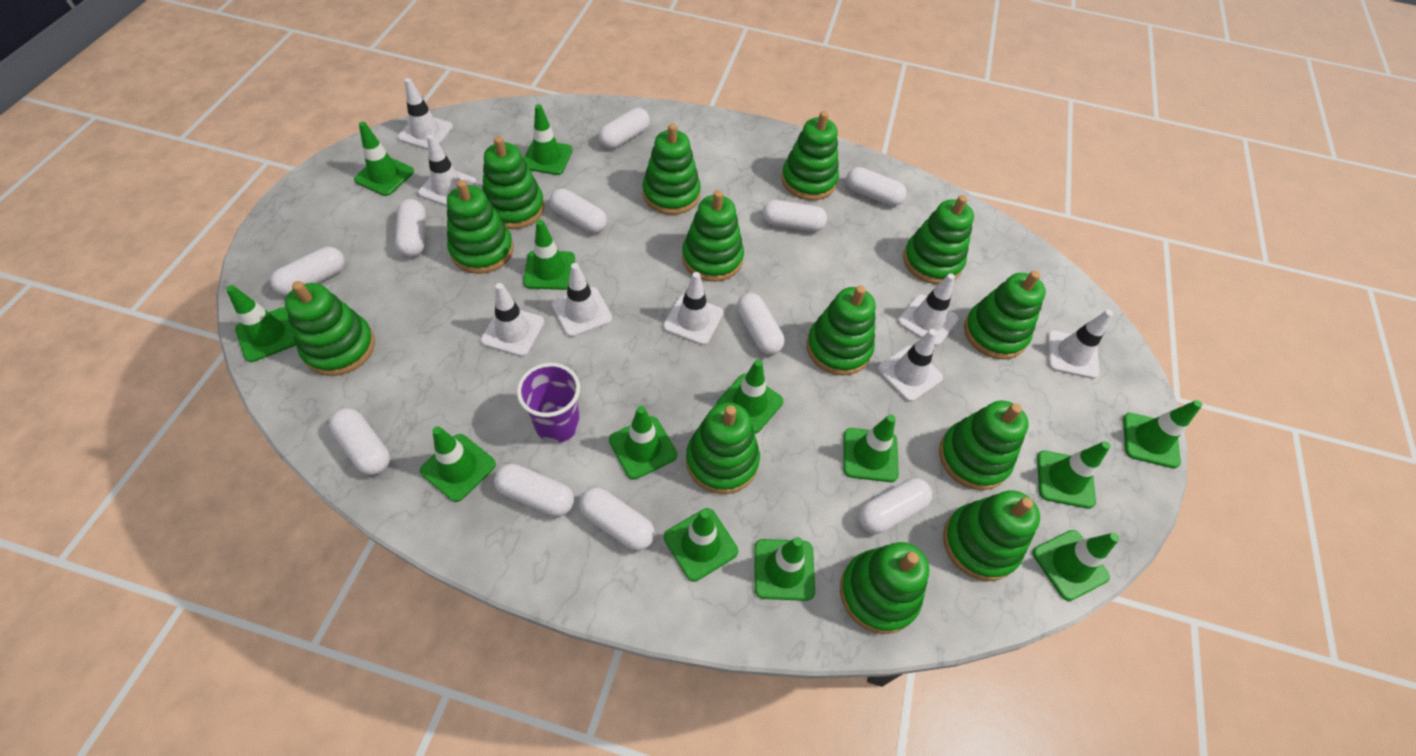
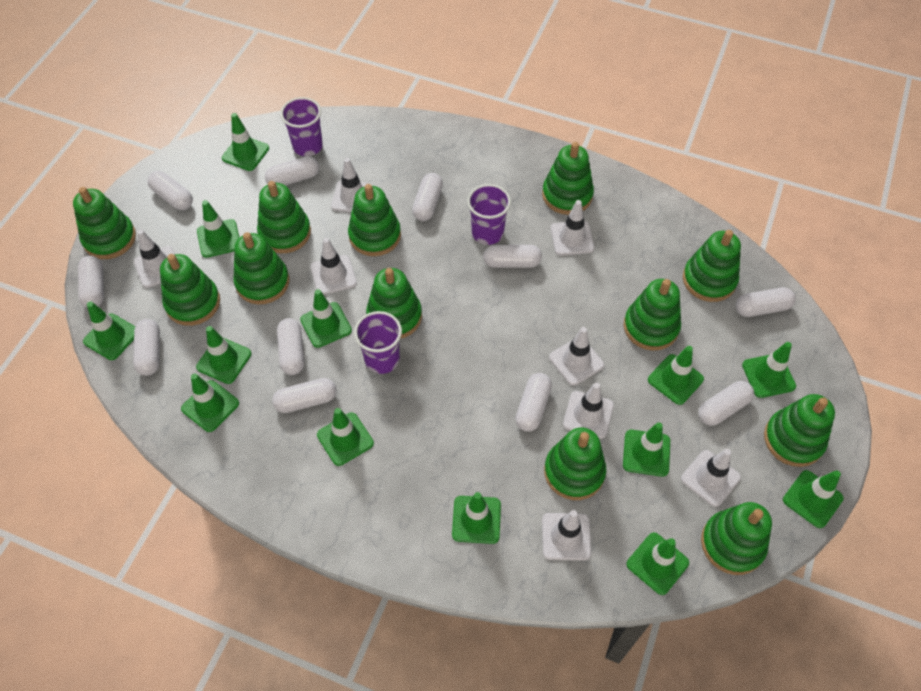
green stacking toy: [285,281,375,376] [447,180,514,274] [482,136,545,229] [642,124,701,215] [682,190,744,282] [686,402,760,494] [781,111,839,200] [807,285,876,375] [840,542,929,634] [903,195,974,284] [939,400,1029,490] [943,490,1040,581] [964,271,1046,359] = 13 -> [73,187,136,259] [160,254,220,326] [233,232,289,305] [257,181,311,253] [348,184,401,256] [366,268,422,339] [542,142,594,215] [544,428,606,500] [624,279,681,351] [683,230,741,302] [701,502,772,575] [764,394,835,467] = 12
purple cup: [517,363,580,443] = 1 -> [280,97,323,156] [354,311,402,374] [467,184,511,245] = 3

